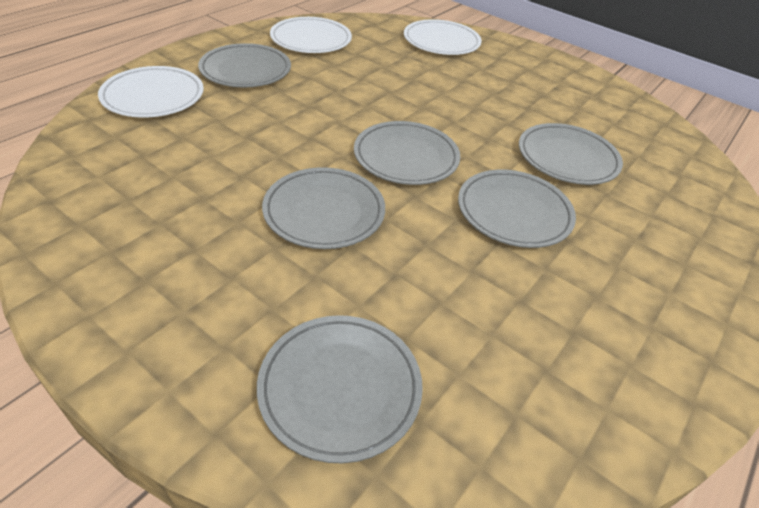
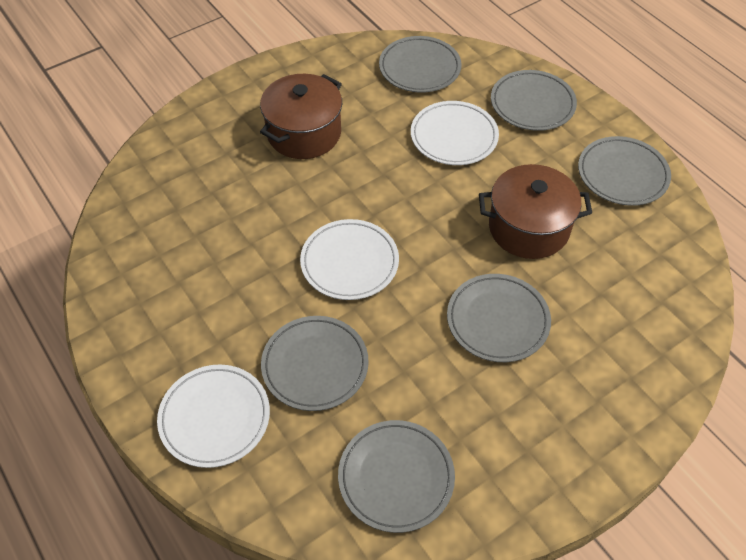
brown pot: none = 0 -> [260,74,342,159] [479,164,592,259] = 2

